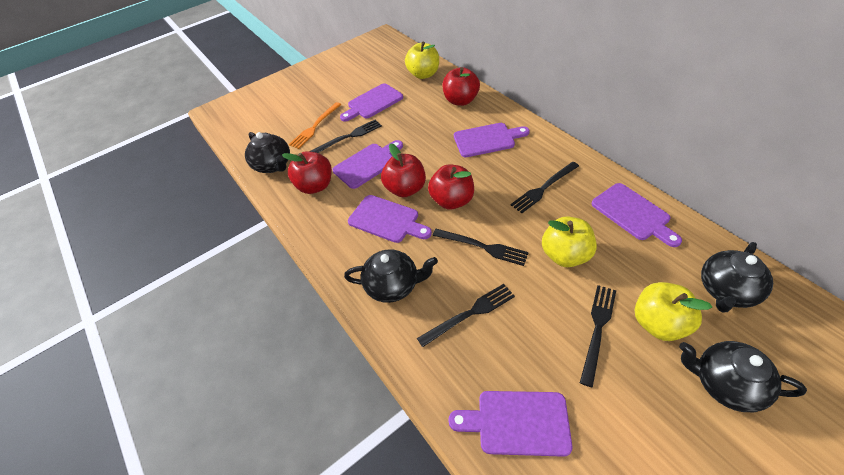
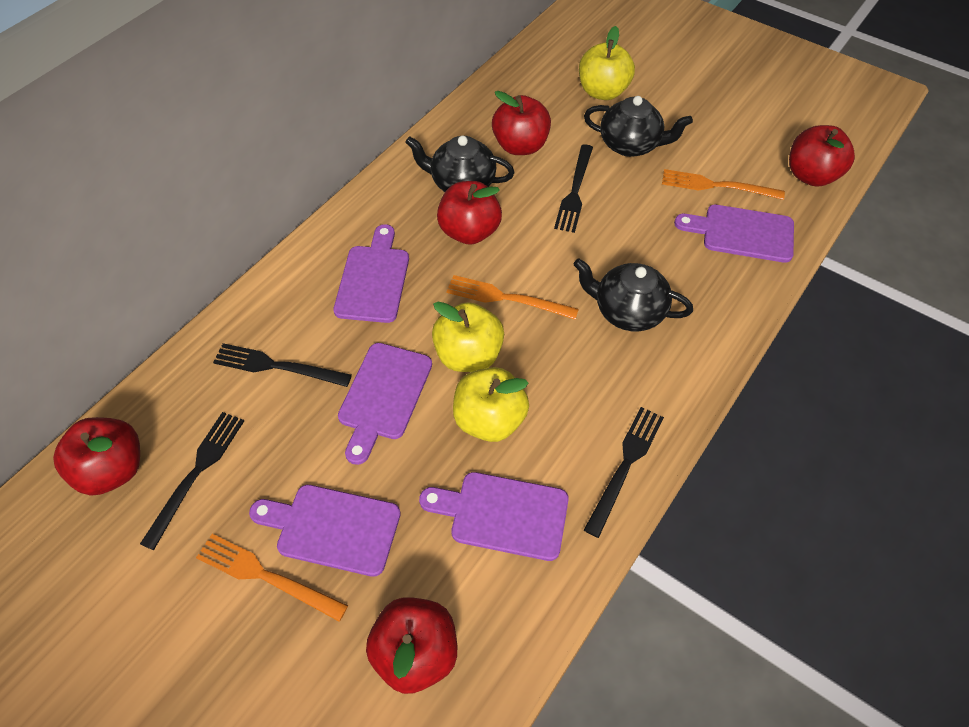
black fork: [310,119,382,153] [417,284,515,347] [432,229,529,266] [510,162,579,213] [580,285,616,387] = 5 -> [140,412,244,550] [213,343,352,387] [554,144,593,233] [584,407,664,538] = 4
black teapot: [245,132,290,173] [344,249,438,303] [679,341,807,412] [701,242,773,312] = 4 -> [405,136,515,192] [573,259,693,331] [584,96,693,157] = 3
orange fork: [289,102,342,149] = 1 -> [196,534,348,622] [446,275,579,320] [662,169,785,200] = 3
purple cutting board: [332,140,403,189] [340,83,403,122] [348,195,432,243] [448,391,572,457] [454,123,530,157] [592,183,682,247] = 6 -> [249,485,401,577] [333,224,409,323] [338,343,432,465] [419,472,569,561] [674,205,794,263] = 5
red apple: [282,151,332,194] [381,143,426,197] [428,164,474,210] [443,67,480,106] = 4 -> [53,417,140,495] [366,597,457,694] [437,181,502,245] [492,91,551,155] [789,125,855,187] = 5

